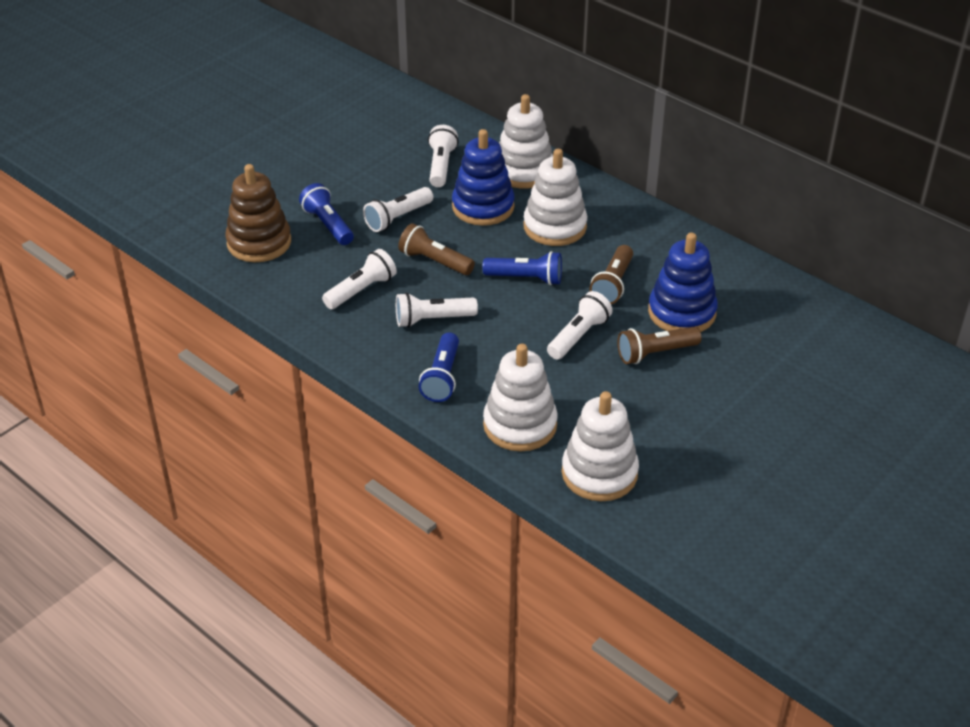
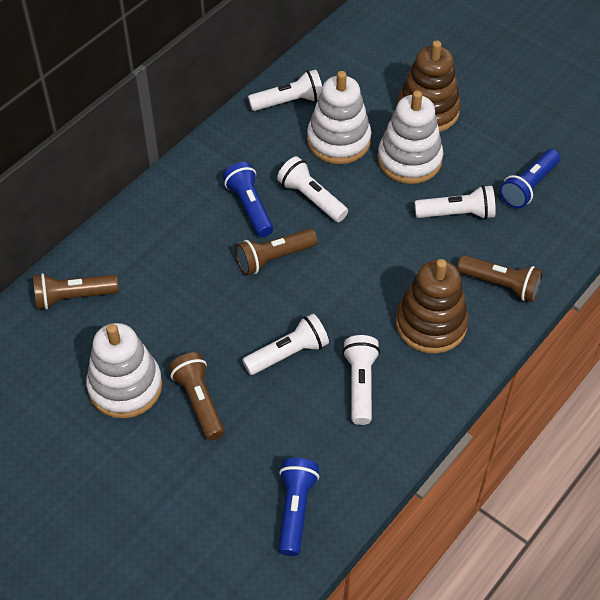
blue stacking toy: [452,129,515,226] [648,233,718,332] = 2 -> none = 0
brown flashlight: [398,223,475,275] [590,245,633,304] [617,327,702,364] = 3 -> [33,273,119,310] [169,352,225,441] [235,229,318,275] [457,255,543,302] = 4
brown stacking toy: [225,164,291,263] = 1 -> [396,259,469,354] [398,40,461,132] = 2
white stacking toy: [483,344,558,451] [499,94,553,189] [524,149,587,246] [562,391,639,501] = 4 -> [86,323,162,419] [307,71,371,164] [378,90,443,184] = 3

